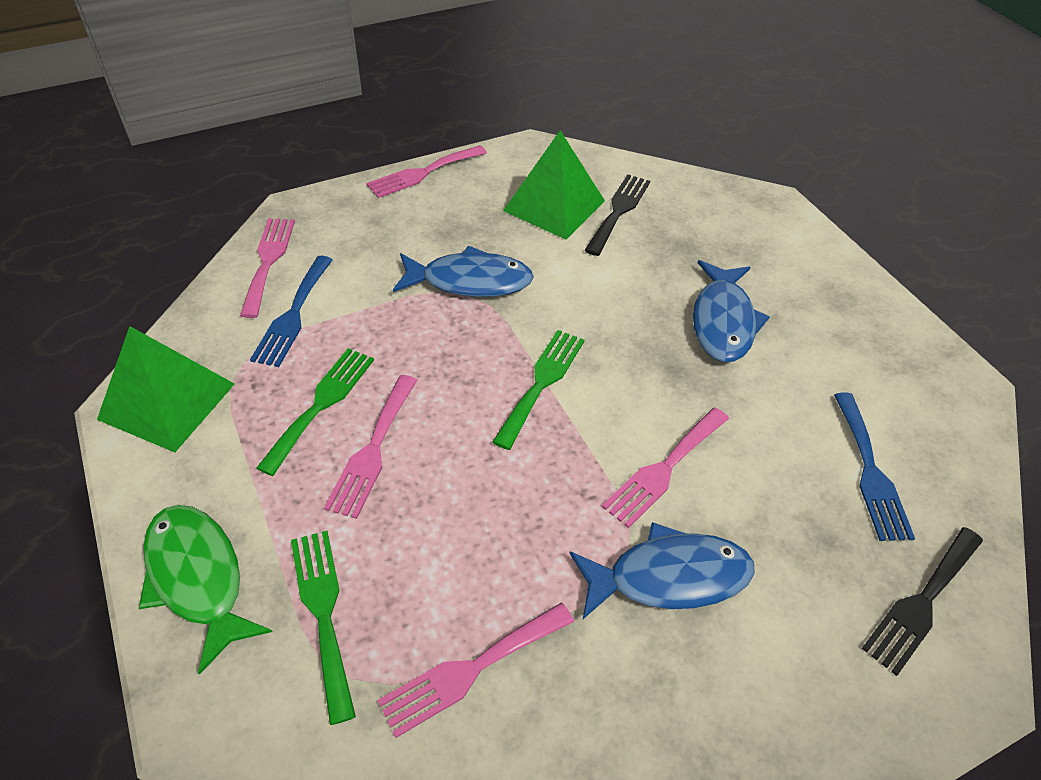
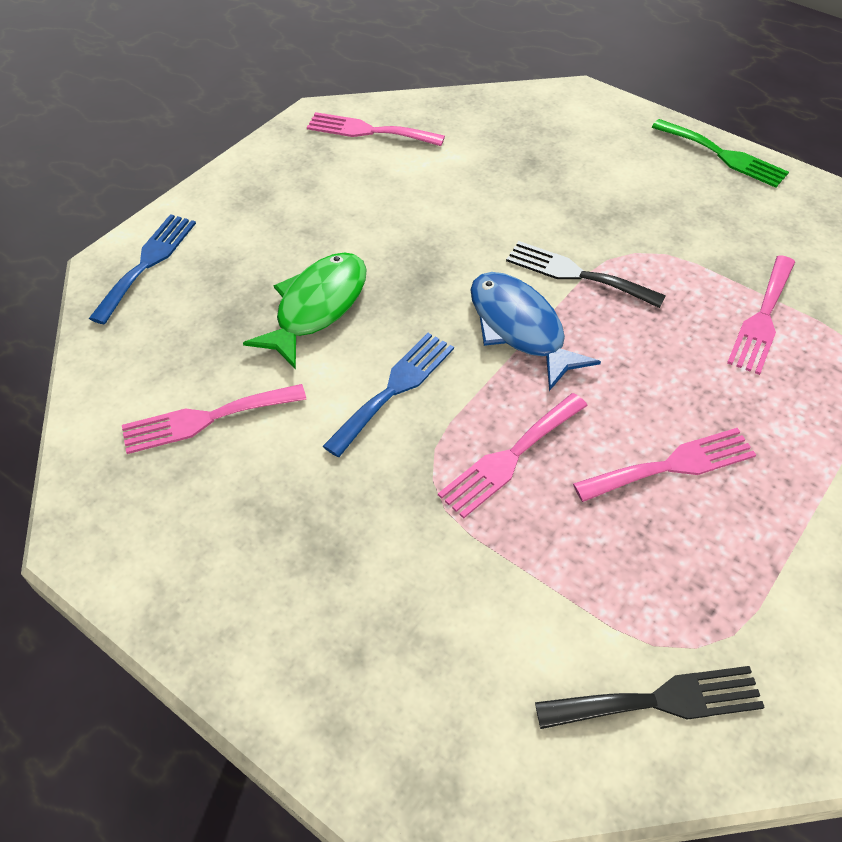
blue fish: [393,245,534,297] [569,522,755,619] [693,260,770,362] = 3 -> [470,272,601,391] = 1
green fork: [257,348,374,476] [291,531,356,725] [493,330,585,450] = 3 -> [652,119,789,188] = 1
green pyramid: [97,326,234,452] [503,130,605,239] = 2 -> none = 0

